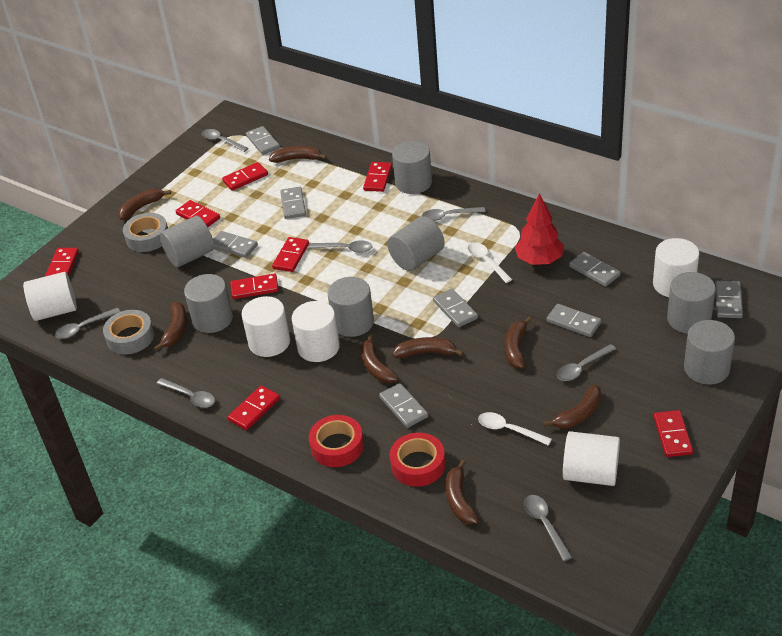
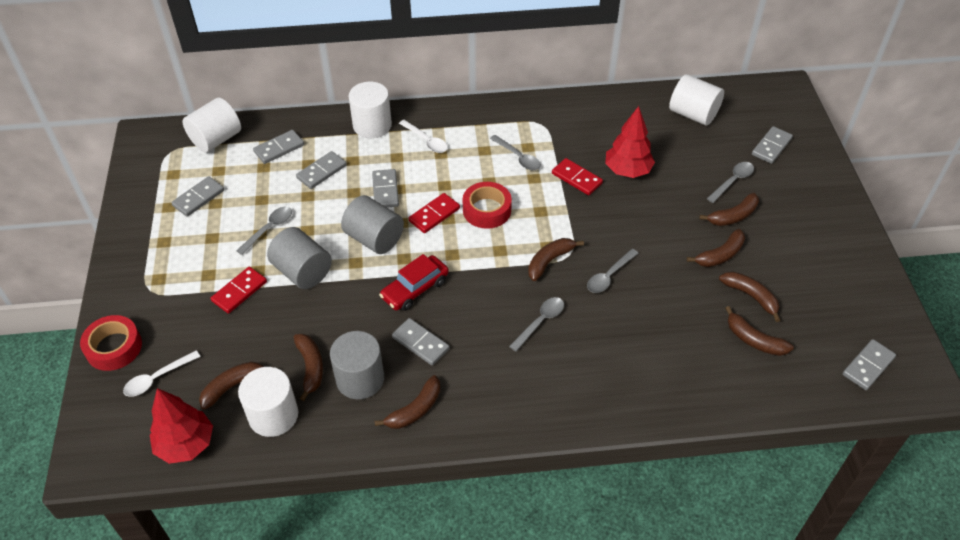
grey cylinder: [160,216,214,267] [184,274,233,333] [328,277,374,337] [387,216,445,271] [392,141,432,194] [667,272,716,334] [684,320,735,384] = 7 -> [267,227,332,289] [330,331,384,399] [341,195,404,254] = 3
grey domino: [213,231,258,258] [246,126,280,155] [280,187,306,219] [379,383,428,428] [433,289,478,327] [547,304,602,337] [569,252,620,287] [715,280,743,318] = 8 -> [171,176,224,217] [253,130,304,164] [296,151,347,189] [372,169,399,207] [392,318,450,365] [752,126,793,164] [842,339,896,390] = 7
grey spoon: [55,308,120,339] [156,378,215,408] [202,129,248,152] [309,240,373,253] [422,207,485,221] [524,495,572,561] [557,344,616,381] = 7 -> [236,207,292,255] [490,135,541,170] [509,297,564,352] [587,249,639,293] [707,162,754,203] = 5
grey tape: [103,310,154,355] [123,213,168,252] = 2 -> none = 0
red car: none = 0 -> [379,254,449,311] = 1
red domino: [45,248,79,276] [176,200,220,227] [222,162,268,190] [228,385,280,430] [230,273,279,299] [272,237,309,272] [363,162,392,192] [654,410,693,457] = 8 -> [211,267,267,314] [409,193,460,233] [552,158,603,195] = 3
red tree: [515,193,564,265] = 1 -> [150,388,213,464] [605,106,655,178] = 2
white cylinder: [23,272,77,321] [242,296,290,357] [292,301,340,362] [563,431,620,486] [653,238,699,297] = 5 -> [182,98,241,153] [238,367,298,437] [348,82,392,138] [669,74,724,126] = 4

